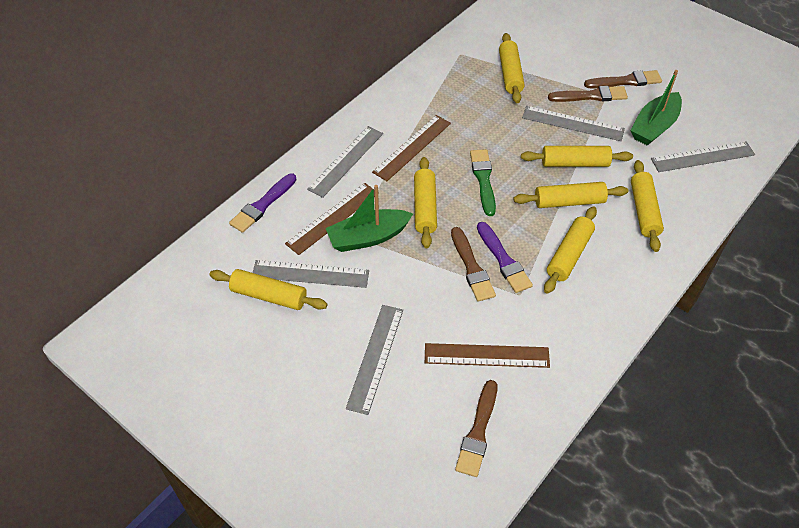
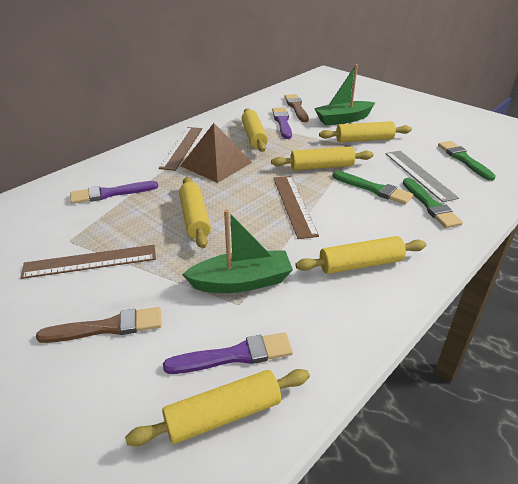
brown brush: [451,227,496,302] [455,380,498,477] [548,86,628,102] [584,70,662,89] = 4 -> [36,307,162,343] [284,94,309,122] = 2
brown pyramid: none = 0 -> [181,123,252,183] = 1
green brush: [470,149,496,216] = 1 -> [332,171,413,204] [403,178,463,228] [438,141,496,181] = 3
grey ruler: [252,260,369,288] [307,126,383,198] [346,305,403,415] [522,106,625,141] [651,141,755,172] = 5 -> [385,151,459,202] = 1
purple brush: [229,173,297,233] [477,222,533,293] = 2 -> [70,181,158,204] [163,332,293,374] [272,107,292,139] = 3
yellow rolling pin: [209,269,328,310] [414,157,437,248] [499,33,525,103] [514,182,628,208] [521,146,633,167] [544,206,597,294] [631,160,664,252] = 7 -> [125,369,310,446] [179,177,211,248] [241,108,268,152] [271,147,373,170] [296,236,426,274] [319,121,412,143] = 6

